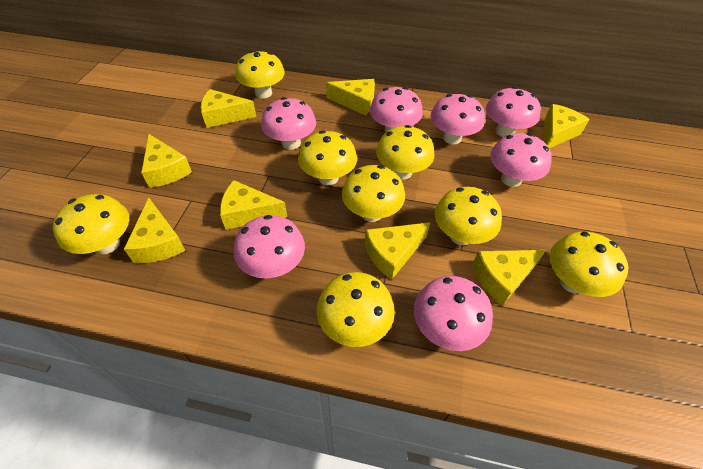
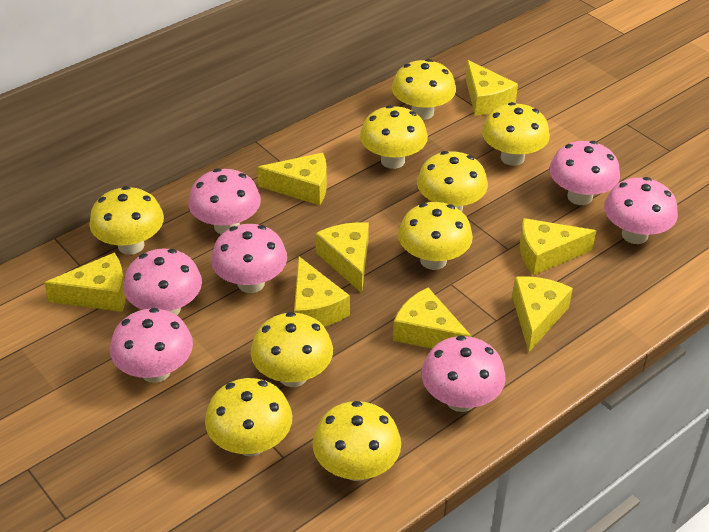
yellow mushroom: [53,194,129,254] [235,51,285,99] [298,130,357,185] [317,272,395,347] [342,165,405,222] [376,125,434,180] [435,187,502,245] [550,232,628,297] = 8 -> [89,186,164,255] [205,378,292,456] [251,312,333,387] [313,401,401,481] [360,105,428,169] [392,59,456,120] [398,202,473,270] [417,151,488,211] [482,102,550,166] = 9

